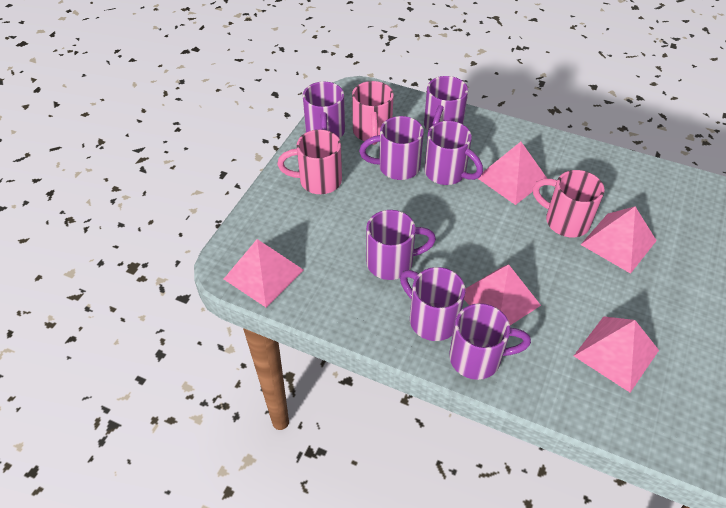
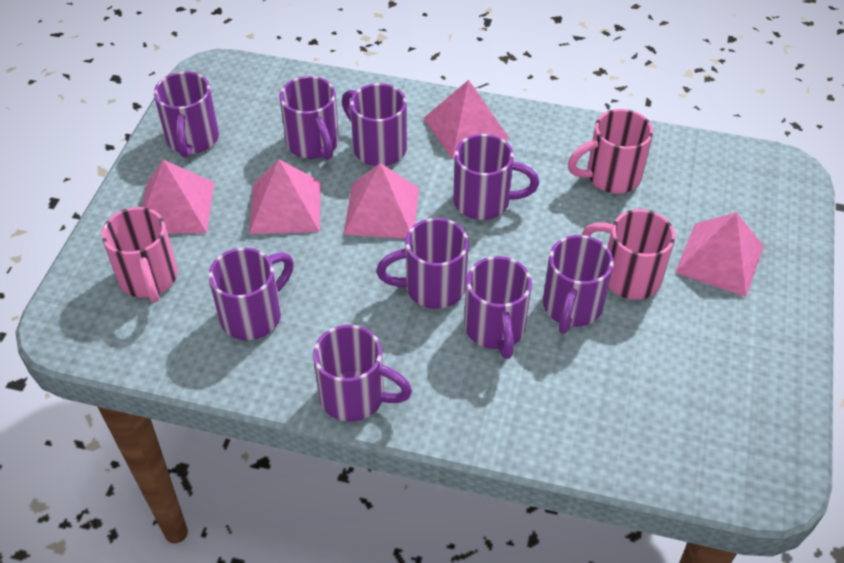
purple mug: [303,82,345,139] [359,116,424,180] [366,210,436,280] [400,267,466,341] [424,76,468,131] [424,121,483,185] [449,303,531,380] = 7 -> [154,71,219,158] [208,248,294,340] [279,76,339,160] [313,325,412,421] [342,83,407,166] [376,218,469,309] [453,134,539,220] [464,256,532,359] [543,235,614,334] = 9

